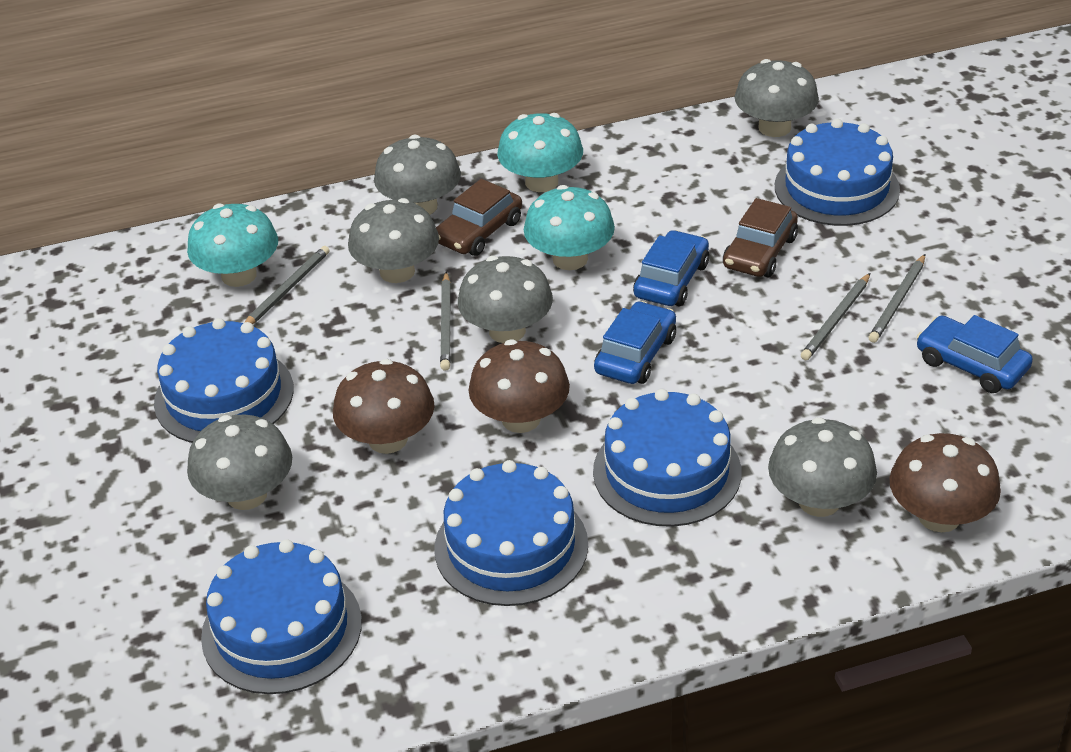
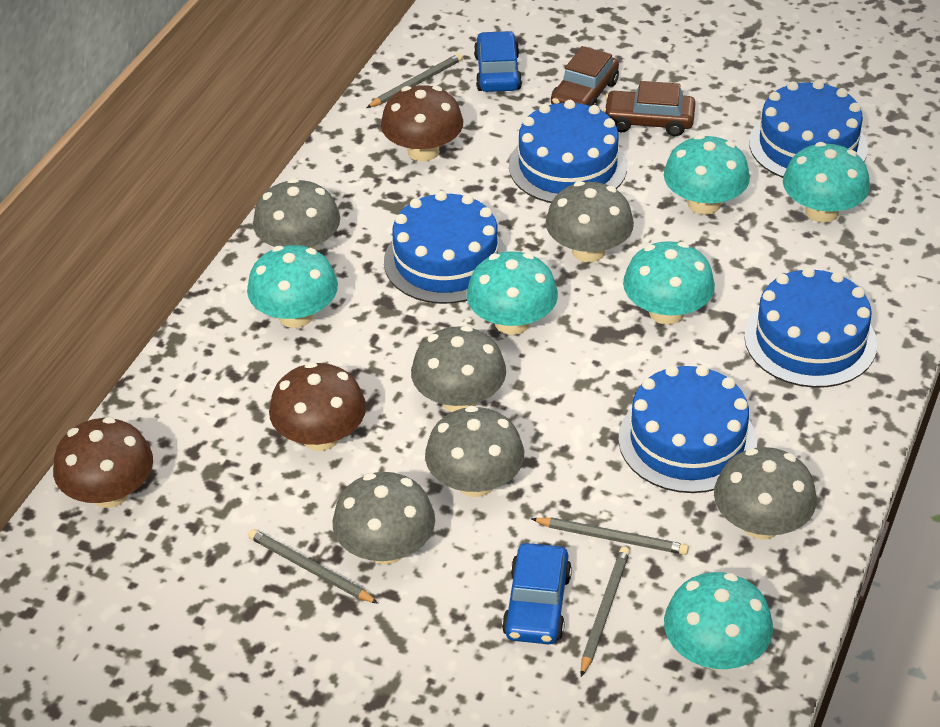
blue car: [594,301,676,384] [633,230,709,306] [917,315,1033,393] = 3 -> [474,31,522,92] [502,543,572,644] = 2
turquoise mushroom: [187,203,278,287] [497,113,583,192] [524,185,615,270] = 3 -> [247,245,338,328] [467,251,558,335] [623,241,715,325] [664,135,750,215] [664,572,773,670] [783,142,870,223] = 6

